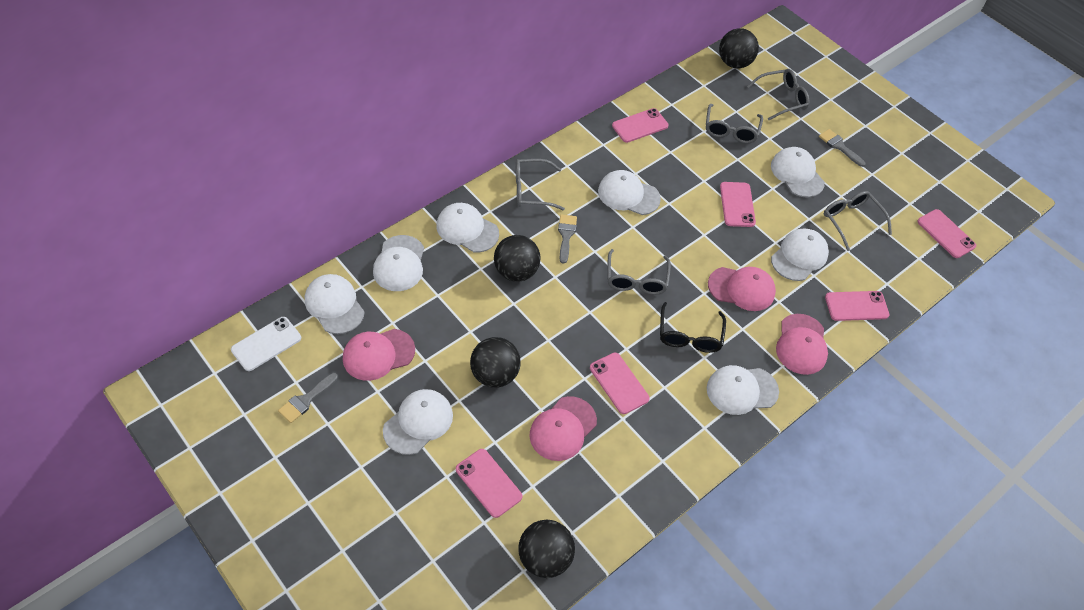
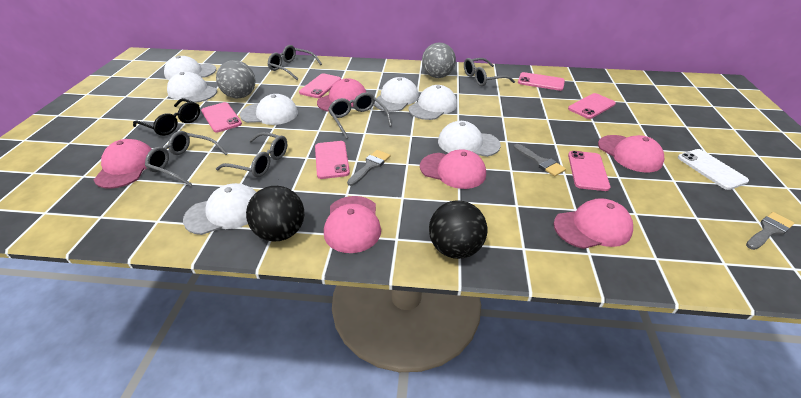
black ball: [470,337,521,388] [494,235,541,282] [519,520,575,578] [719,28,759,68] = 4 -> [246,186,304,242] [429,200,487,259] = 2
grey ball: none = 0 -> [216,60,255,98] [422,42,456,78] = 2
pink cap: [343,329,415,381] [530,396,597,461] [708,267,776,311] [776,314,828,375] = 4 -> [94,139,152,189] [317,78,366,112] [324,196,381,253] [420,149,486,189] [554,198,633,249] [598,135,664,173] = 6
white cap: [305,274,365,334] [373,235,424,291] [383,389,453,455] [436,203,499,252] [598,170,661,215] [707,365,779,415] [771,147,825,197] [771,229,829,281] = 8 -> [164,56,216,80] [167,72,217,103] [183,183,256,235] [240,94,298,125] [374,77,419,112] [409,85,457,120] [438,121,501,157] = 7

